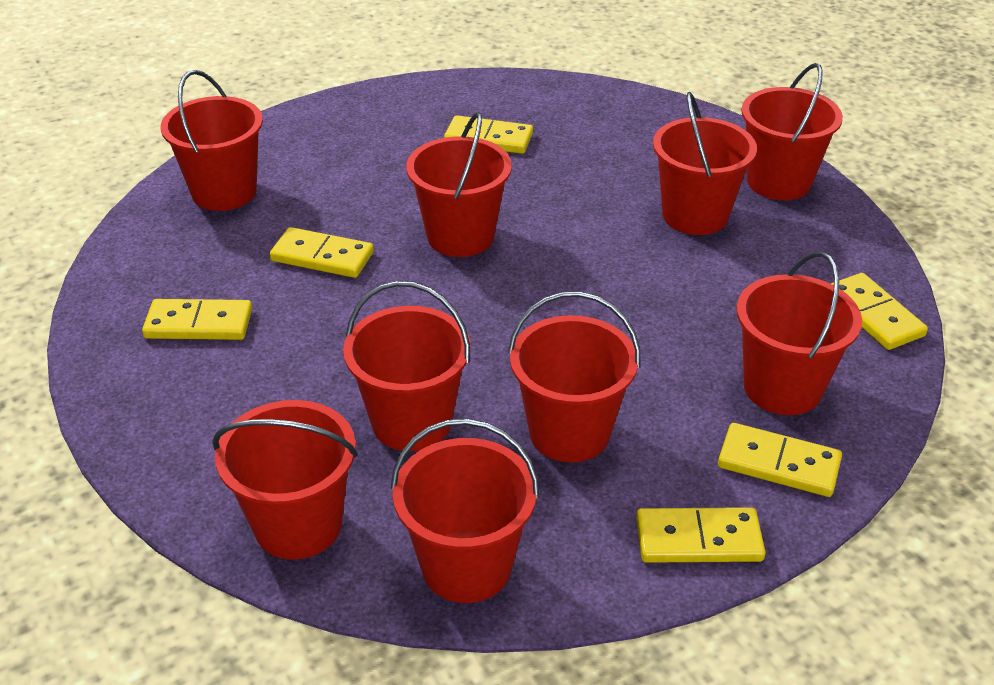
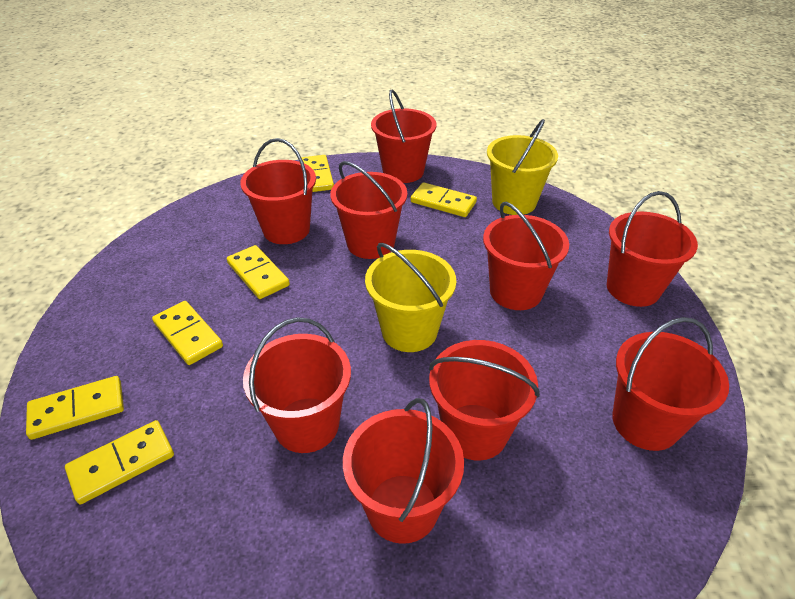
yellow bucket: none = 0 -> [365,243,457,352] [487,119,558,215] = 2

